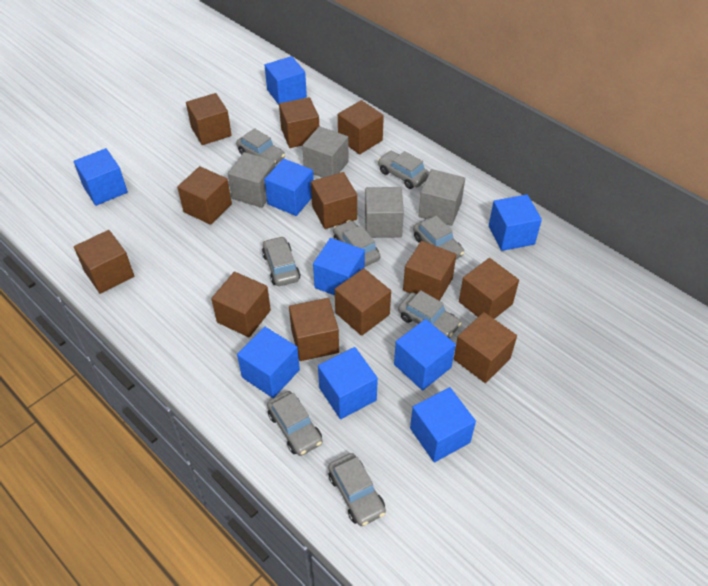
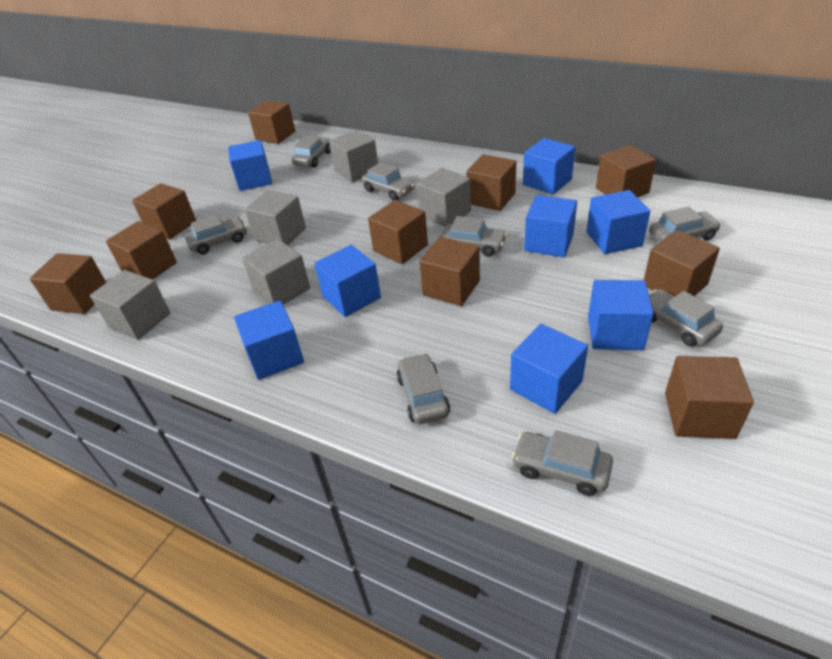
blue cube: [74,148,128,206] [237,327,300,398] [264,56,307,105] [264,159,314,216] [313,238,365,295] [318,347,378,419] [394,319,456,390] [410,387,476,462] [489,195,542,251] = 9 -> [228,140,272,191] [234,300,304,380] [314,245,381,317] [510,324,588,414] [523,138,575,194] [524,195,577,257] [586,190,650,254] [588,280,654,350] = 8
brown cube: [74,230,134,294] [177,166,232,225] [186,93,232,145] [211,272,271,337] [279,97,319,148] [289,298,339,361] [311,172,357,229] [335,268,391,336] [338,100,384,154] [403,241,457,301] [454,312,517,383] [459,258,519,319] = 12 -> [29,253,106,314] [106,221,177,280] [132,183,196,240] [248,100,295,144] [368,200,428,264] [419,237,480,306] [466,154,516,211] [596,145,656,197] [644,230,720,296] [665,356,754,439] = 10
grey cube: [228,152,275,208] [302,126,349,178] [365,187,404,238] [419,169,465,226] = 4 -> [90,270,170,340] [242,239,310,305] [245,190,306,245] [329,130,378,182] [417,168,471,227] = 5

